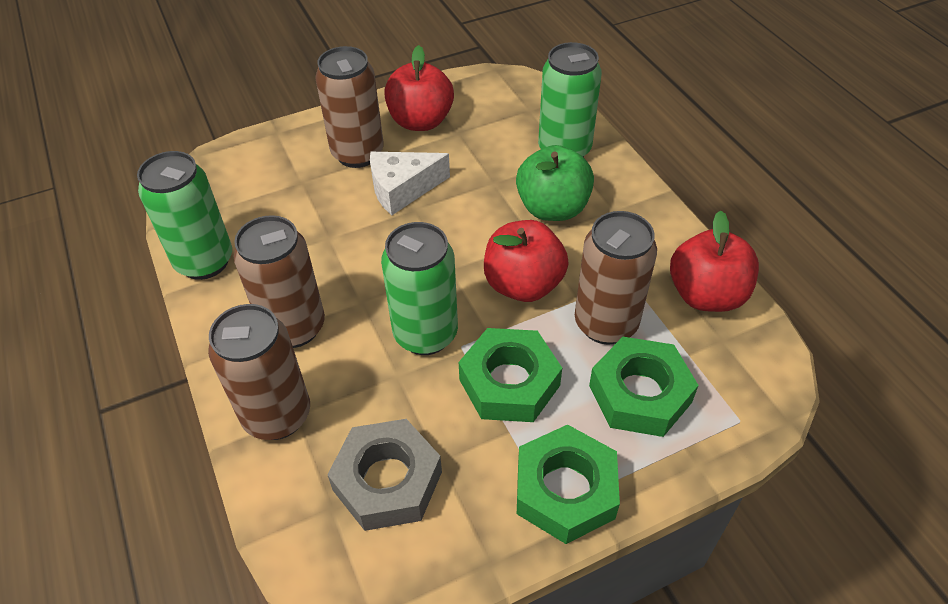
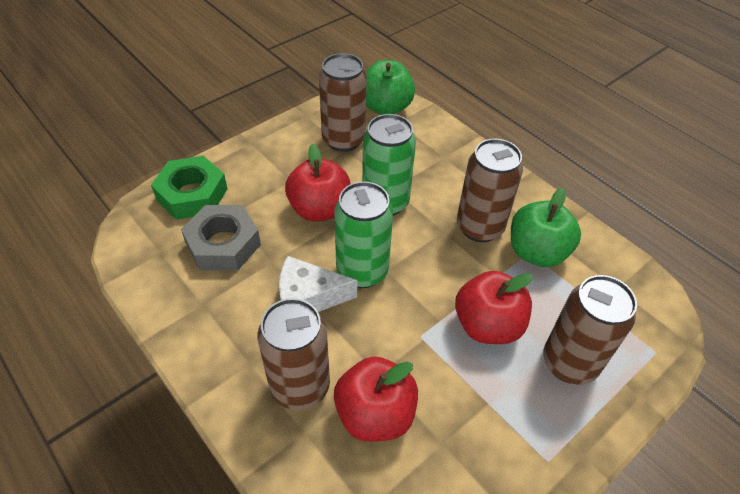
green apple: [516,145,594,221] = 1 -> [366,60,415,115] [511,188,581,267] = 2
green can: [137,151,232,280] [381,222,458,355] [538,42,602,157] = 3 -> [334,181,393,288] [362,114,416,216] = 2
green nut: [459,328,562,422] [517,424,620,544] [589,337,699,437] = 3 -> [151,156,228,220] = 1

